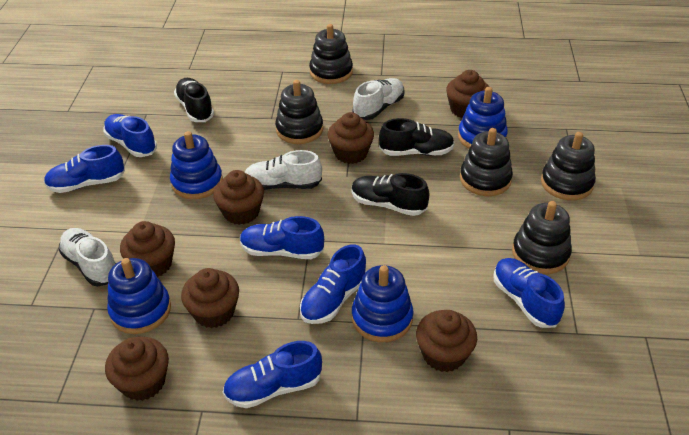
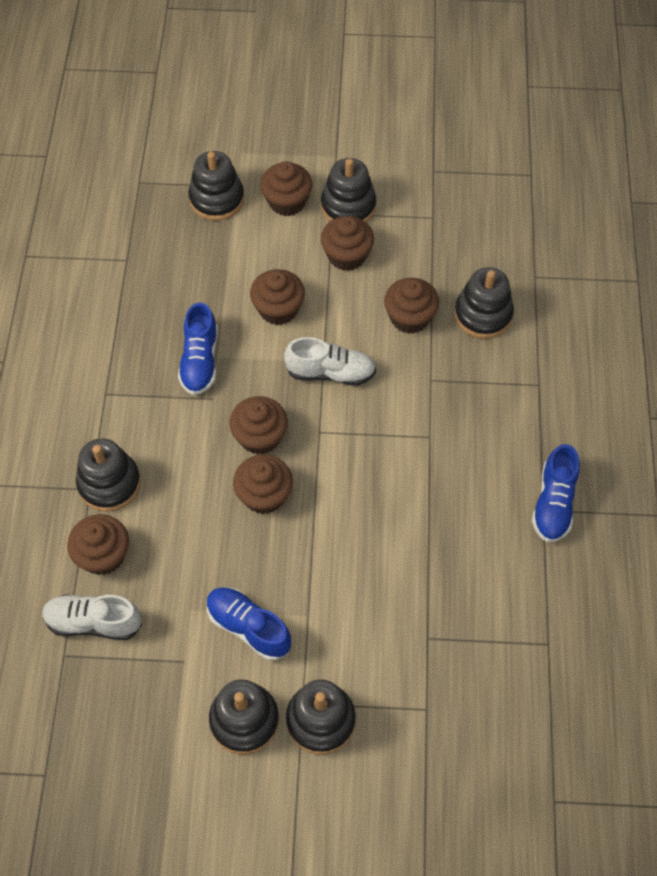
black shoe: [174,78,214,122] [352,173,429,216] [379,118,455,156] = 3 -> none = 0
black stacking toy: [275,80,323,144] [309,24,353,84] [460,128,513,196] [512,201,572,274] [541,132,596,200] = 5 -> [76,438,141,512] [188,151,244,221] [209,680,279,755] [286,679,356,755] [321,158,376,222] [454,267,514,339] = 6
blue shoe: [44,145,125,193] [104,114,157,157] [223,341,322,408] [240,216,324,259] [300,244,367,324] [493,258,565,328] = 6 -> [178,303,218,395] [207,587,291,661] [532,444,580,542] = 3
blue stacking toy: [107,258,171,334] [170,131,223,199] [352,265,413,342] [458,87,508,148] = 4 -> none = 0
white shoe: [59,228,116,286] [245,150,322,190] [353,78,404,120] = 3 -> [42,594,142,640] [284,337,376,386] = 2

